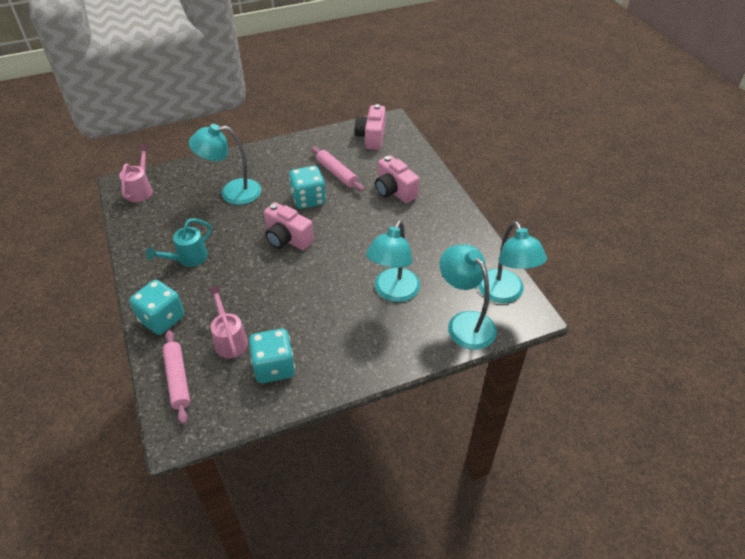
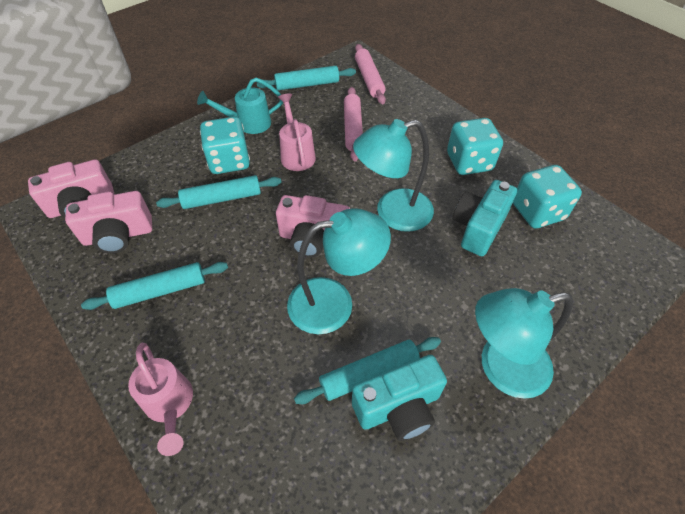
turquoise camera: none = 0 -> [352,355,447,441] [453,180,517,256] = 2
turquoise lamp: [188,124,261,205] [366,220,420,302] [440,244,497,350] [478,221,547,303] = 4 -> [287,208,391,334] [353,119,434,232] [475,288,573,399] = 3
turquoise rolling pin: none = 0 -> [81,262,228,310] [156,175,282,209] [257,66,356,90] [294,337,441,404] = 4

